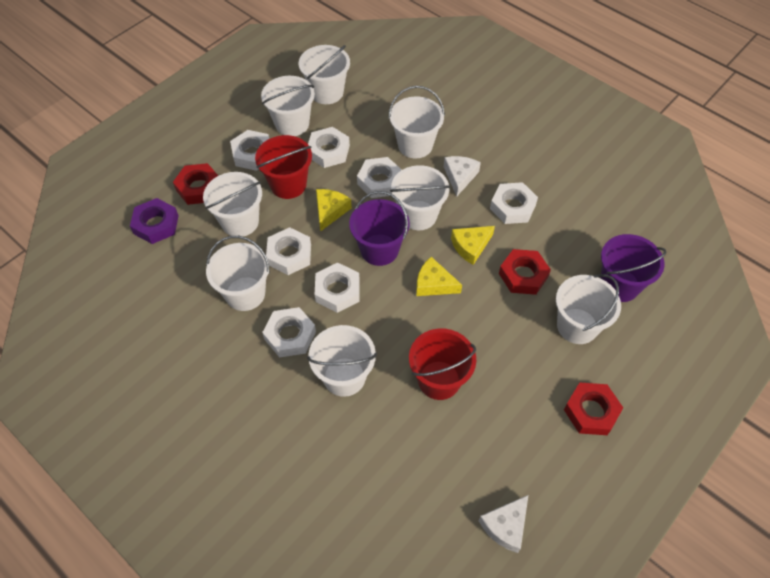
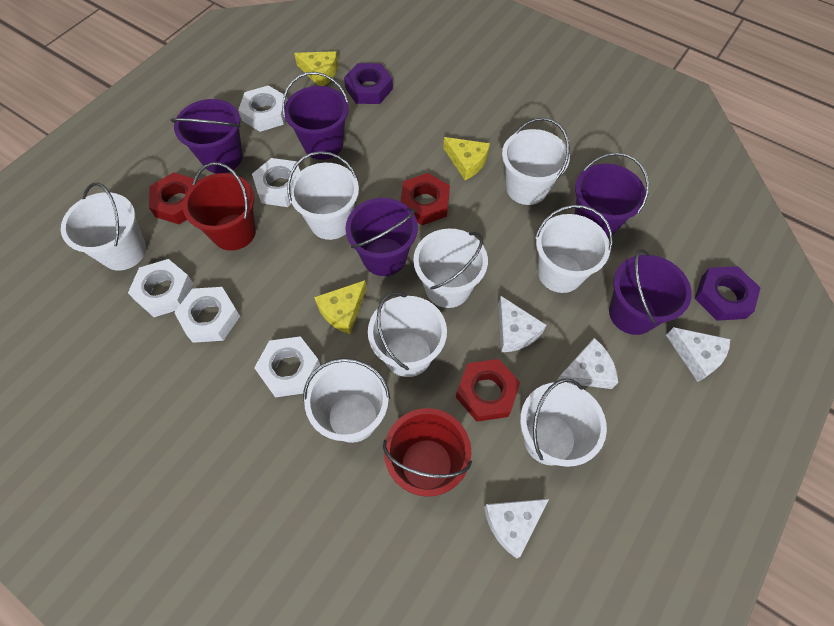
purple bucket: [349,191,410,266] [600,234,667,302] = 2 -> [170,99,243,173] [282,72,349,160] [346,198,418,276] [575,153,649,238] [609,249,692,335] = 5
purple nut: [130,198,179,244] = 1 -> [344,63,393,104] [695,266,761,321] = 2
white cheese: [444,156,481,197] [479,495,528,553] = 2 -> [484,499,549,559] [498,296,546,352] [557,338,618,389] [666,327,730,382] = 4
white nut: [230,130,269,171] [262,307,316,358] [266,227,311,275] [308,127,350,168] [315,262,360,313] [357,157,402,198] [490,182,538,224] = 7 -> [128,259,193,317] [174,287,240,343] [238,85,287,132] [252,158,300,207] [254,336,320,398] = 5

